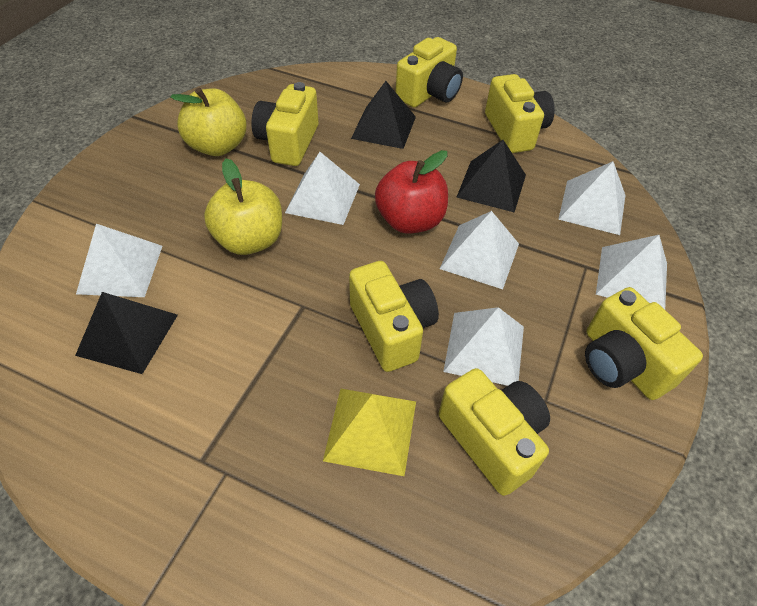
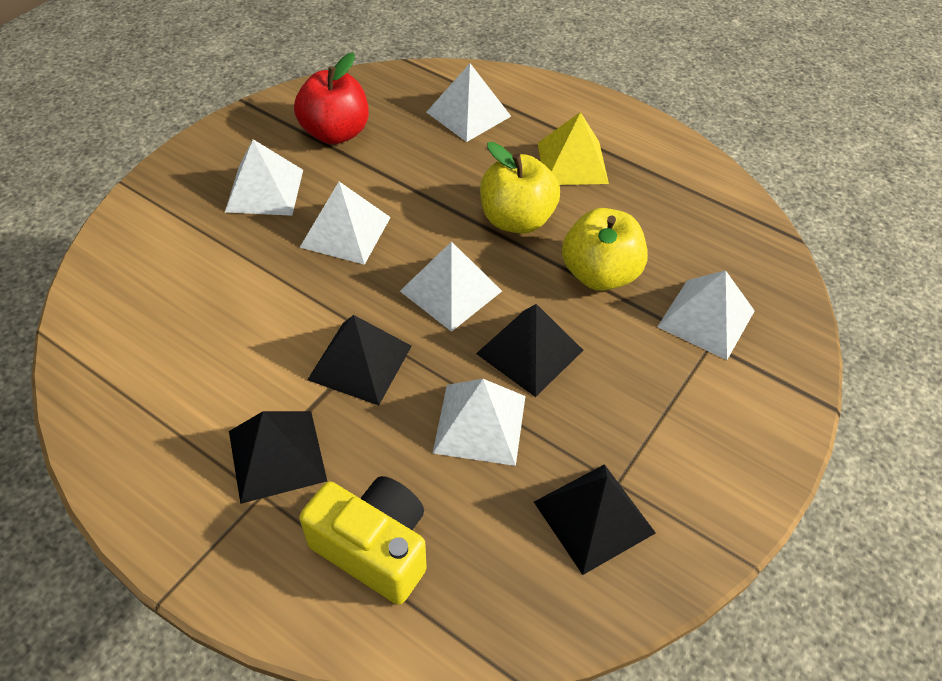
black pyramid: [75,292,178,374] [351,81,416,149] [457,140,526,213] = 3 -> [229,411,327,504] [307,315,412,405] [476,304,583,397] [534,464,656,575] = 4
yellow camera: [251,82,318,166] [349,261,439,372] [396,37,463,108] [439,368,550,496] [485,74,555,153] [585,287,703,400] = 6 -> [299,476,427,605] = 1

